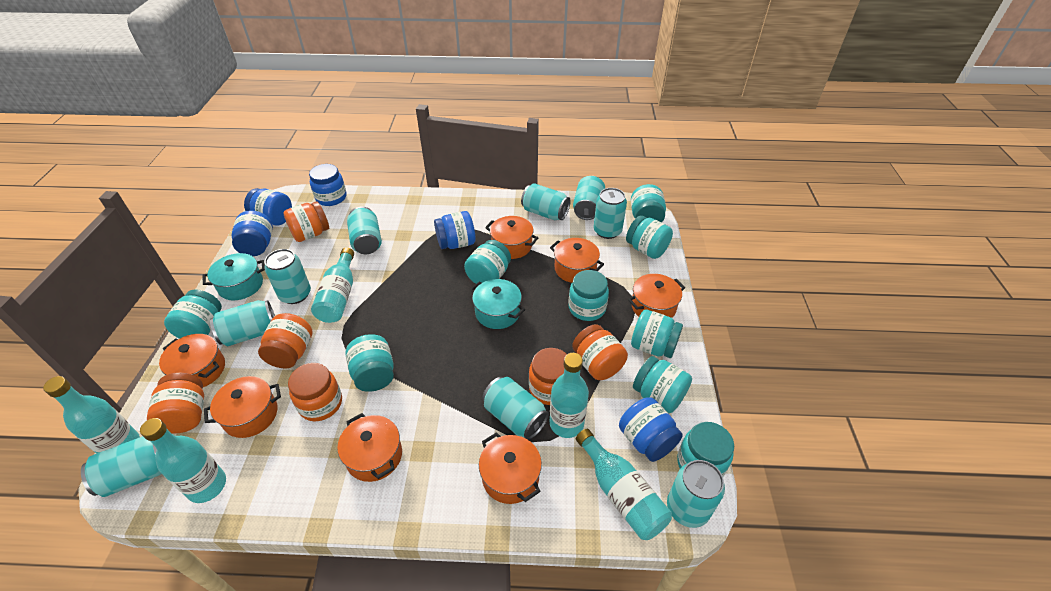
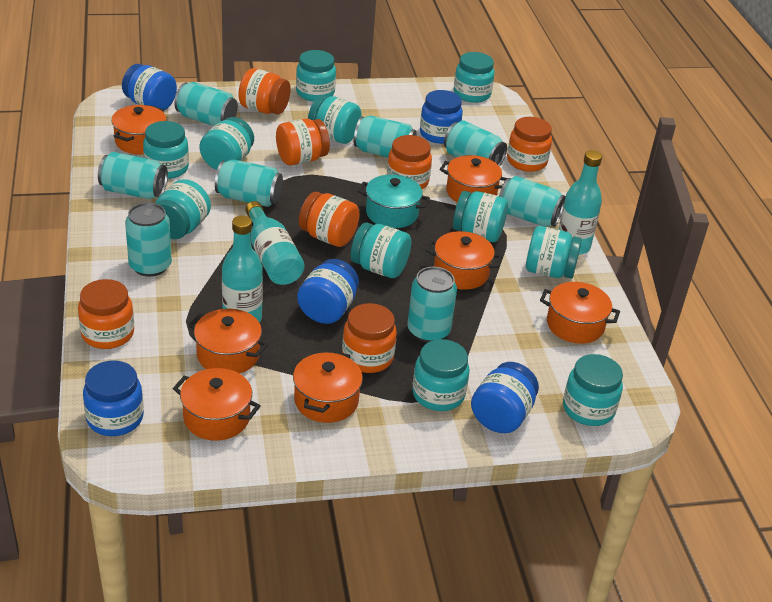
orange jar: [147,373,204,434] [258,313,313,369] [283,201,329,242] [288,363,342,421] [529,348,567,405] [572,324,628,380] = 6 -> [78,279,134,349] [238,68,291,114] [276,119,330,165] [299,192,360,247] [342,303,397,373] [387,135,432,189] [507,117,552,172] = 7
turquoise bottle: [43,376,140,454] [140,418,226,503] [311,248,354,323] [550,353,589,438] [576,429,672,540] = 5 -> [222,215,263,323] [246,201,305,285] [559,150,602,255] = 3
turquoise can: [81,436,161,497] [210,300,275,346] [264,249,311,304] [347,207,382,254] [482,377,549,440] [521,183,571,220] [573,176,605,220] [593,188,627,239] [667,460,725,528] = 9 -> [98,152,168,199] [125,203,172,277] [174,82,238,126] [215,159,283,207] [354,116,417,157] [407,267,457,342] [444,120,507,167] [499,176,566,227] = 8
turquoise jar: [164,289,222,339] [345,334,394,392] [464,240,511,284] [569,270,609,321] [626,216,673,259] [631,184,666,222] [631,309,683,358] [633,356,692,413] [677,422,734,476] = 9 -> [143,121,189,179] [155,179,211,239] [199,117,254,170] [296,50,336,102] [308,95,362,144] [351,223,411,278] [412,339,469,411] [453,191,508,242] [454,52,495,103] [526,226,582,279] [563,354,623,426] = 11
turquoise pot: [203,253,265,300] [470,279,525,329] = 2 -> [358,174,430,228] = 1

